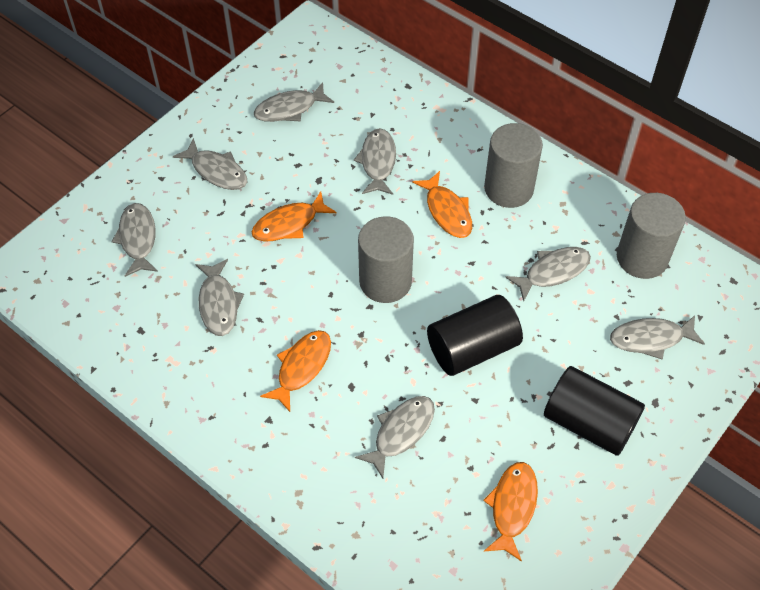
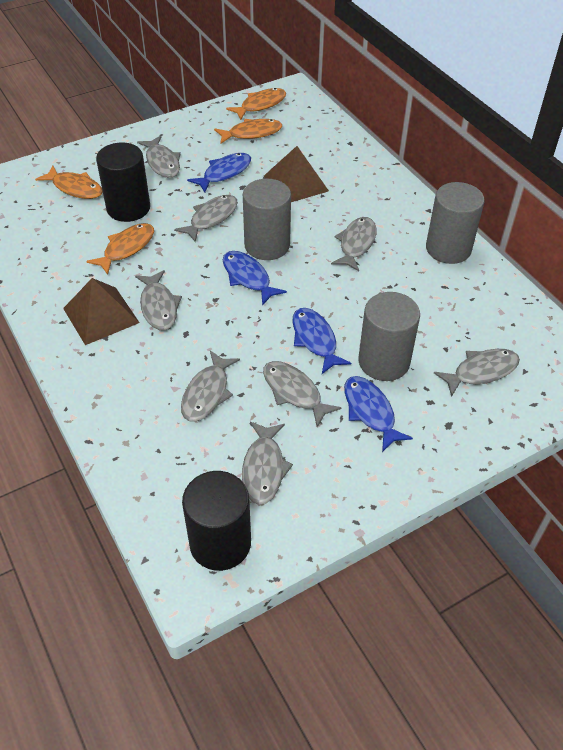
blue fish: none = 0 -> [187,153,251,192] [223,251,287,306] [292,308,351,374] [344,376,413,452] = 4
brown pyramid: none = 0 -> [63,278,139,345] [264,146,329,202] = 2

